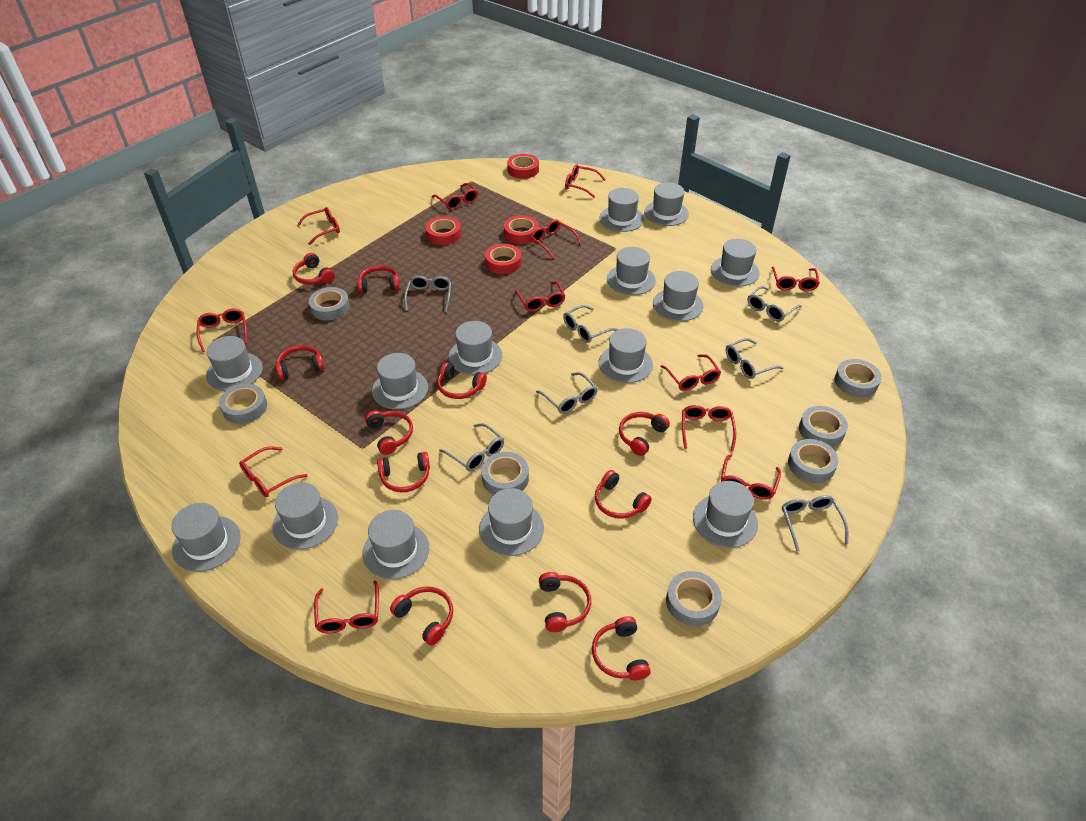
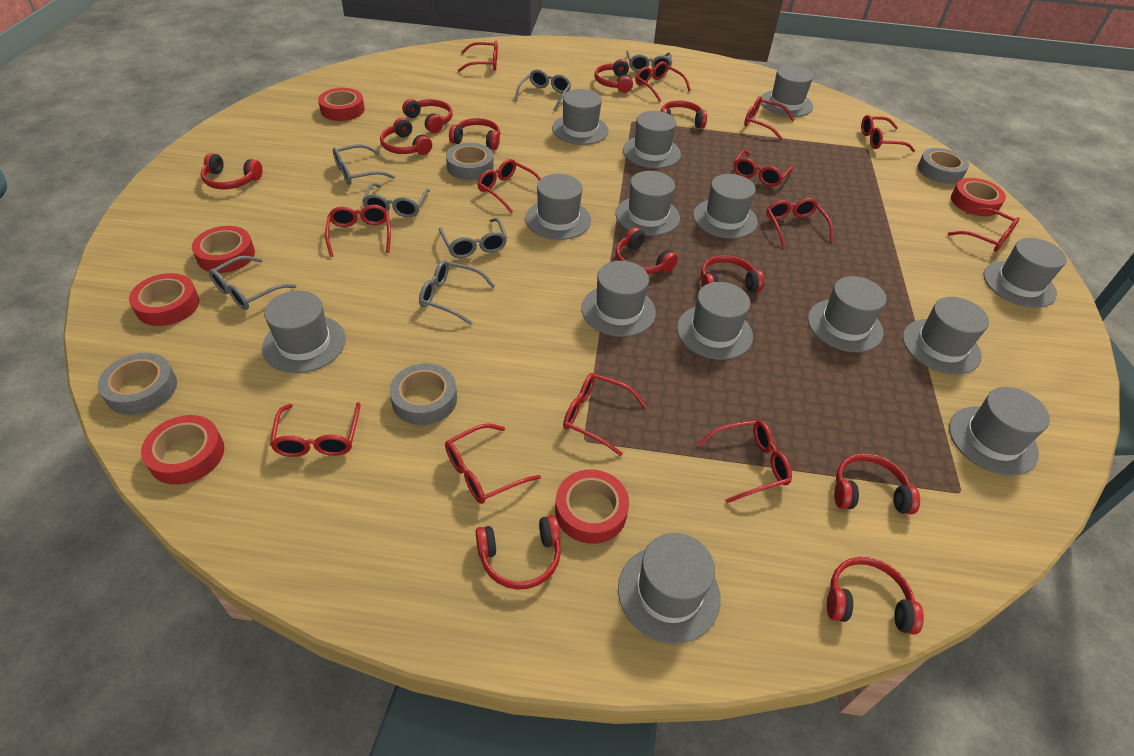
grey tape: [219,384,267,424] [309,287,350,320] [481,452,529,495] [666,571,722,626] [788,439,839,483] [799,406,848,447] [835,359,882,397] = 7 -> [98,353,177,415] [389,363,457,425] [446,143,494,180] [918,148,969,184] = 4
red glasses: [197,308,247,352] [239,446,308,497] [297,207,340,245] [314,580,379,634] [432,183,478,210] [515,281,565,312] [531,219,581,259] [565,164,606,198] [660,354,721,391] [682,405,736,451] [721,454,781,500] [772,266,820,291] = 12 -> [270,402,361,457] [325,205,391,257] [445,423,541,504] [458,41,498,72] [478,159,541,213] [563,373,647,456] [635,61,691,102] [697,420,792,503] [734,149,794,187] [744,96,795,140] [766,198,833,247] [861,115,915,152] [948,208,1020,252] = 13
red tape: [425,216,461,245] [485,244,521,274] [504,215,539,244] [507,154,539,179] = 4 -> [129,273,199,326] [141,415,224,485] [192,226,255,273] [318,88,365,121] [555,470,629,544] [951,178,1006,216] = 6

